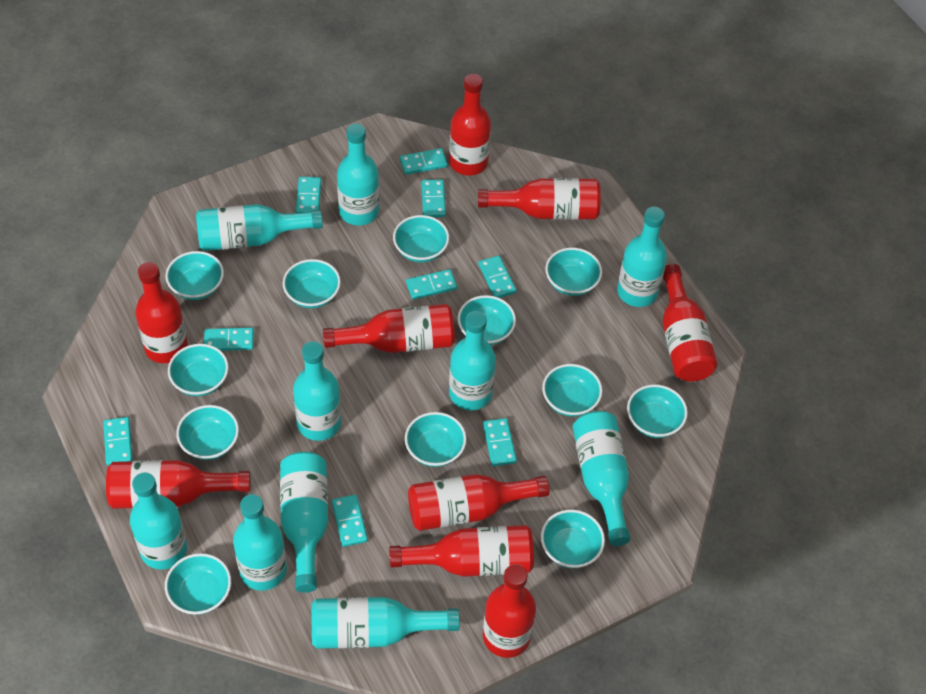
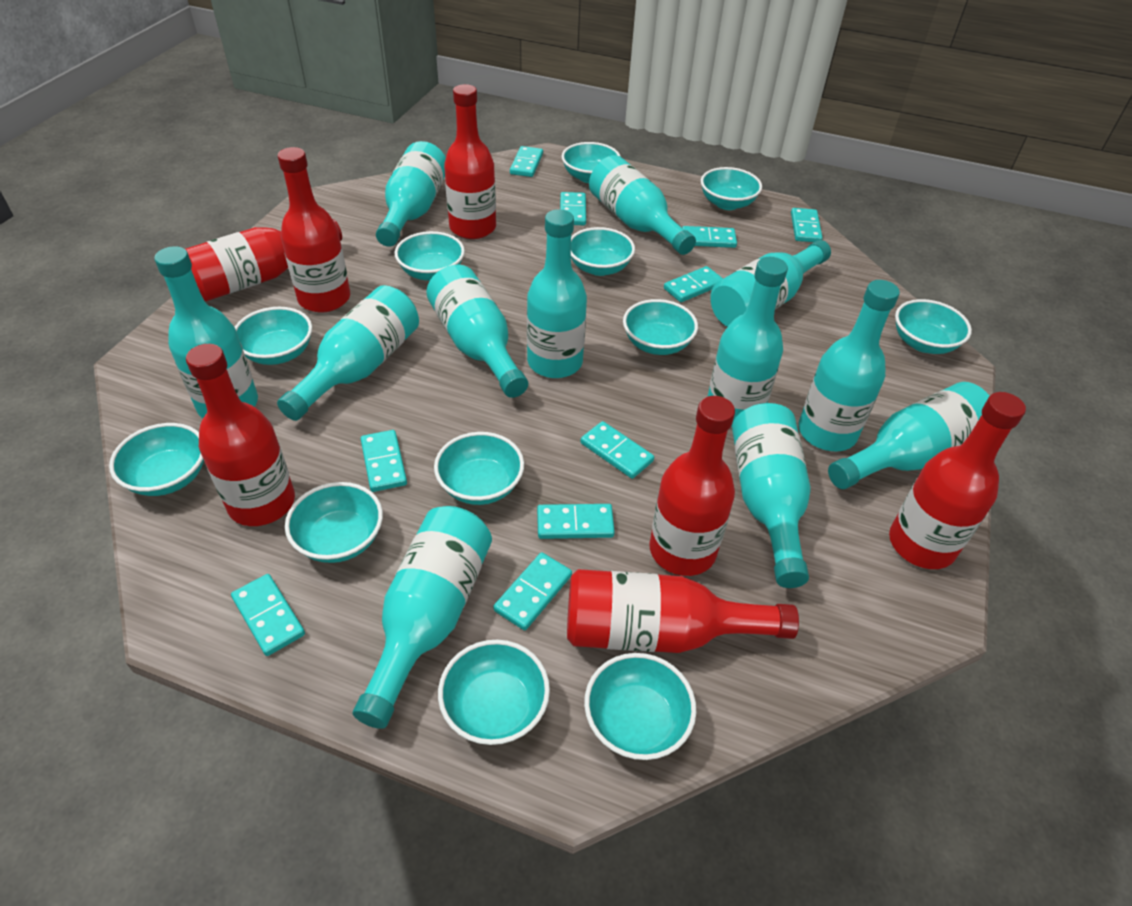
red bottle: [106,460,251,509] [135,262,188,363] [323,304,455,353] [389,525,534,577] [408,474,549,531] [449,74,491,176] [478,178,601,220] [483,564,536,658] [663,264,717,382] = 9 -> [185,219,342,301] [186,344,295,526] [278,147,350,313] [444,84,496,239] [567,569,799,653] [649,396,735,576] [889,392,1026,569] = 7
turquoise bottle: [130,472,187,570] [196,204,323,251] [233,494,287,591] [280,452,328,593] [293,341,341,441] [312,597,460,649] [337,123,379,226] [449,311,496,411] [572,411,630,546] [617,207,667,307] = 10 -> [154,246,258,418] [277,285,419,421] [353,506,492,729] [376,141,446,247] [426,265,528,398] [527,209,587,378] [589,155,696,255] [707,257,788,427] [710,240,831,327] [732,403,811,588] [798,280,900,451] [828,382,989,489] = 12
turquoise domino: [103,417,132,466] [204,327,254,351] [296,177,321,213] [332,495,368,547] [400,148,448,175] [406,269,457,300] [421,180,446,217] [478,255,516,298] [483,418,517,466] = 9 -> [231,574,305,656] [361,430,407,492] [493,552,572,631] [510,146,543,177] [537,504,615,539] [560,192,586,225] [580,421,654,479] [664,266,723,302] [682,226,737,248] [791,208,823,242] = 10

